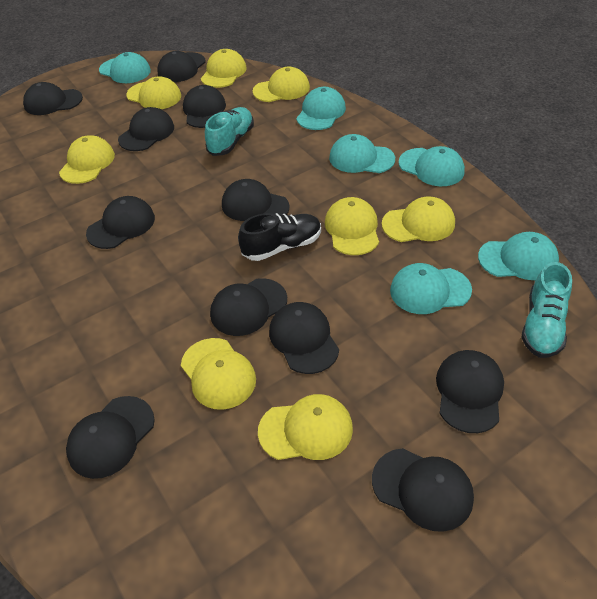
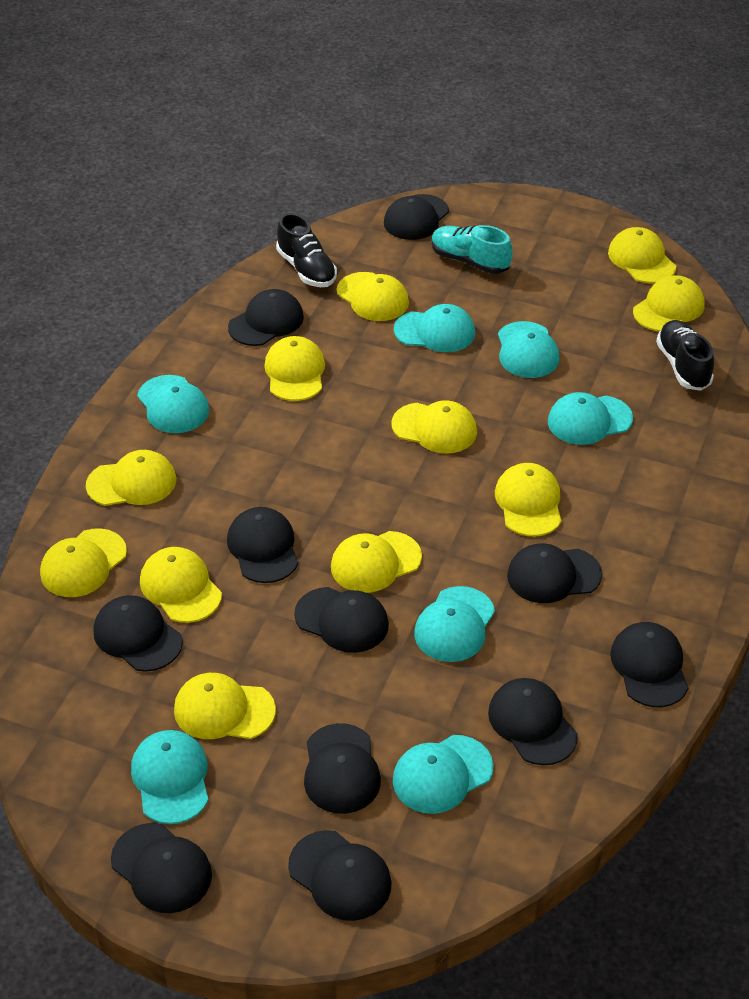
black shoe: [238,213,321,261] = 1 -> [276,213,337,287] [656,320,714,391] = 2
turquoise cap: [99,52,151,83] [296,87,346,130] [329,134,395,173] [390,263,472,314] [399,146,465,186] [478,232,559,280] = 6 -> [131,730,209,824] [137,375,209,433] [393,735,493,814] [394,304,475,352] [414,586,495,662] [498,321,560,378] [548,392,633,445] = 7
turquoise shoe: [205,107,254,156] [521,262,572,358] = 2 -> [431,225,513,274] = 1
yellow cap: [59,135,115,184] [126,76,181,109] [181,338,256,410] [201,49,246,88] [253,67,310,102] [258,394,353,460] [325,197,379,255] [382,196,455,242] = 8 -> [40,528,127,597] [86,450,176,506] [140,547,222,623] [174,673,276,739] [264,336,325,401] [331,531,422,593] [337,272,409,321] [391,400,477,454] [495,463,561,537] [608,227,676,283] [633,275,705,332] = 11

